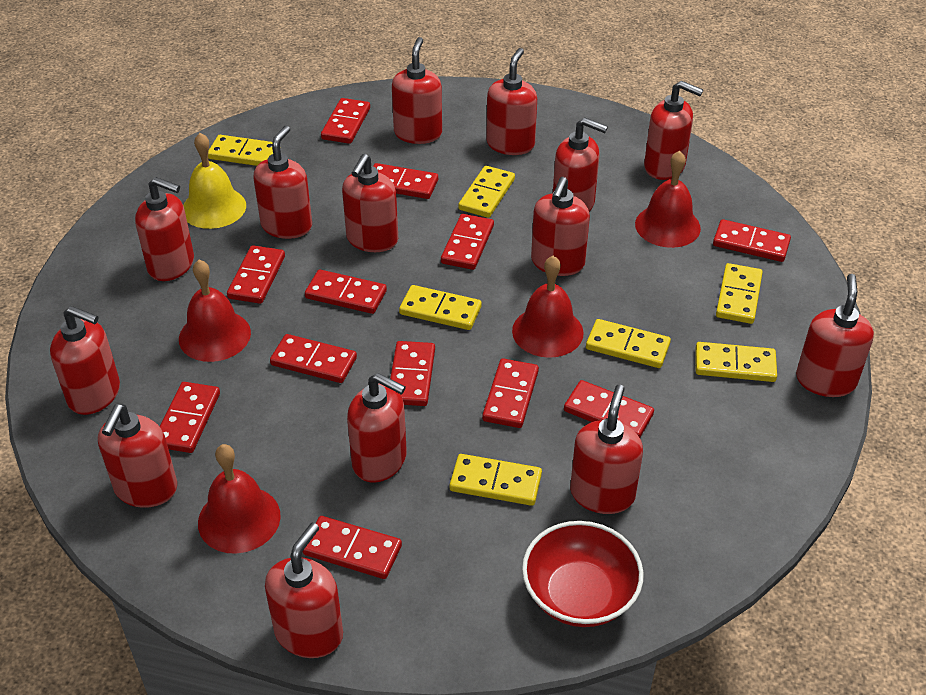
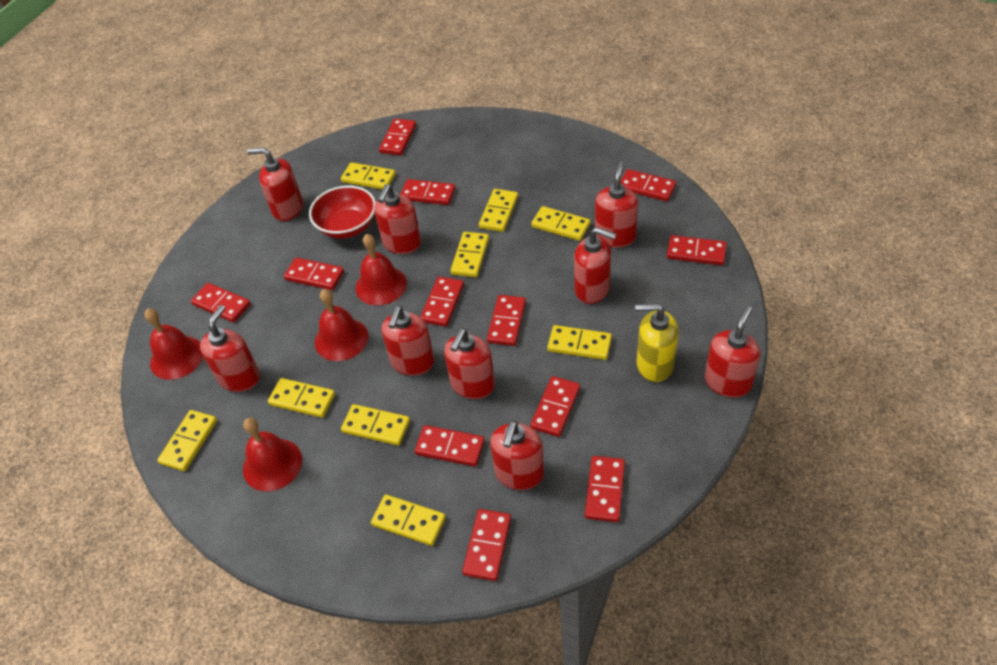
red soap dispenser: [50,306,120,415] [98,404,177,508] [135,177,194,281] [254,126,312,239] [265,523,343,658] [342,154,398,252] [347,373,407,483] [392,37,442,144] [486,48,537,155] [531,177,590,276] [553,118,608,212] [570,385,643,514] [644,81,703,180] [796,274,874,397] = 14 -> [200,305,260,392] [247,148,303,221] [374,184,421,254] [382,306,435,376] [444,329,495,399] [490,420,544,490] [574,227,616,304] [595,161,638,248] [705,306,761,398] = 9
yellow bell: [183,133,246,229] = 1 -> none = 0
yellow domino: [208,135,273,166] [399,285,482,330] [450,454,542,506] [458,166,515,218] [586,319,671,368] [696,342,777,382] [716,263,763,324] = 7 -> [157,410,217,471] [268,378,335,418] [341,162,396,189] [341,404,410,445] [371,494,446,546] [451,232,489,277] [479,189,518,232] [531,206,590,241] [547,325,612,360] = 9
yellow soap dispenser: none = 0 -> [635,303,679,382] = 1

